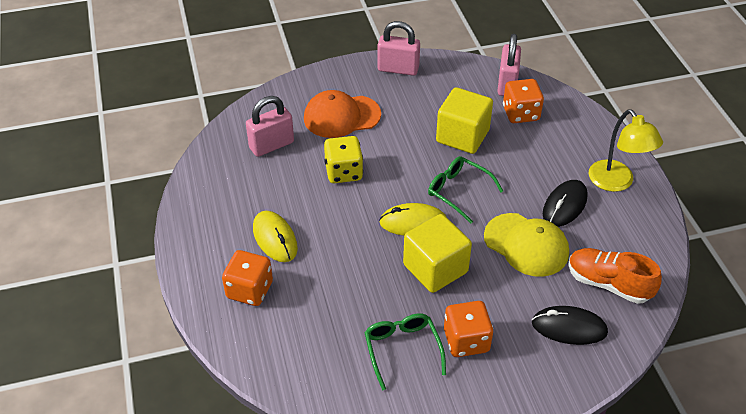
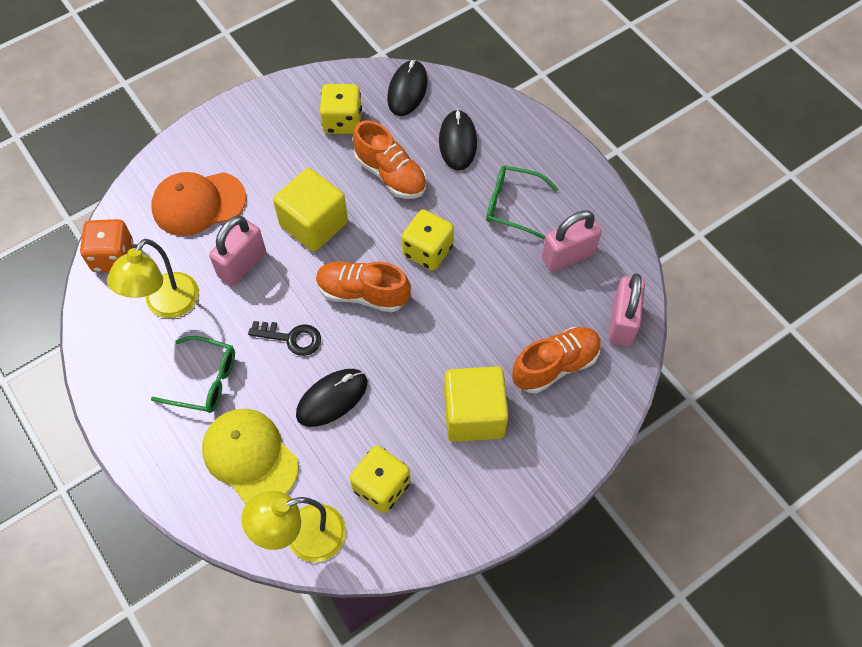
black key: none = 0 -> [248,321,321,356] = 1
black mouse: [532,306,608,345] [543,180,588,227] = 2 -> [296,369,367,427] [387,60,428,116] [439,109,477,171] = 3
orange dice: [222,250,273,306] [444,301,493,357] [503,79,544,123] = 3 -> [80,219,133,272] = 1
orange shoe: [568,248,662,304] = 1 -> [316,261,411,313] [353,120,427,199] [512,327,602,394] = 3
yellow dice: [324,136,363,183] = 1 -> [320,84,362,134] [349,445,410,513] [402,210,454,271] = 3
yellow lamp: [589,109,663,192] = 1 -> [107,239,199,318] [241,491,346,562] = 2
yellow mouse: [253,211,298,262] [379,203,446,236] = 2 -> none = 0

